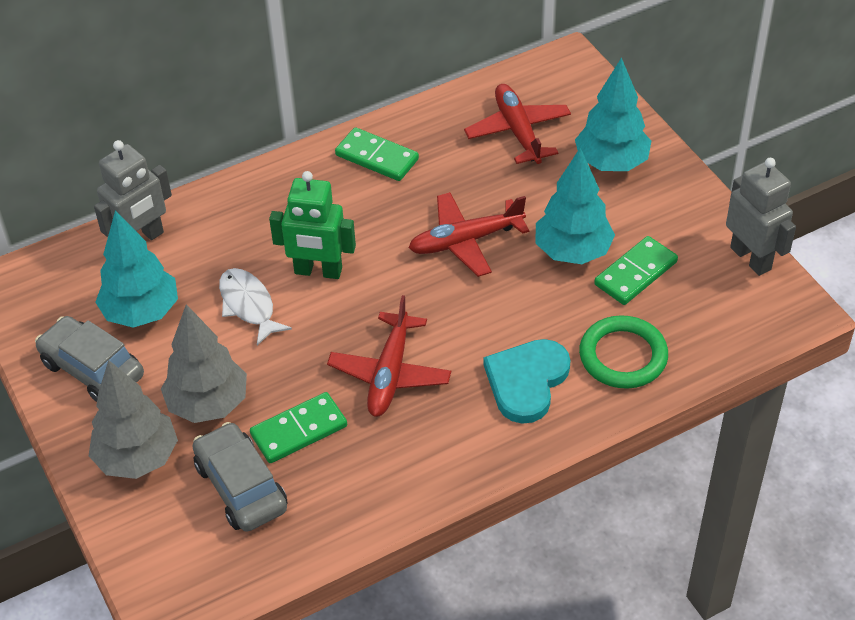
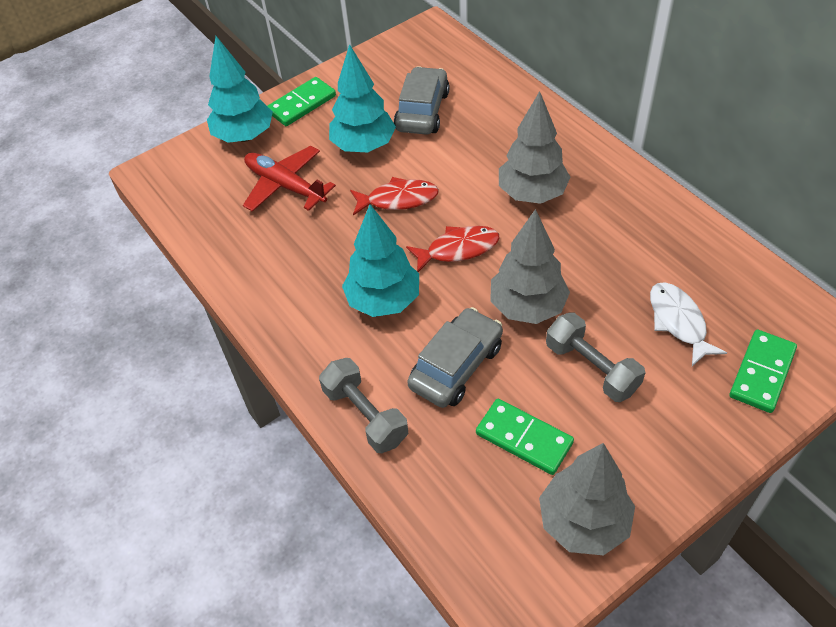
green ring: [579,315,668,389] = 1 -> none = 0
green robot: [269,171,356,279] = 1 -> none = 0
grey dumbbell: none = 0 -> [319,358,408,453] [546,313,646,402] = 2
grey robot: [94,140,172,240] [726,158,796,276] = 2 -> none = 0
grey tree: [89,360,178,479] [161,304,247,423] = 2 -> [490,209,570,324] [499,91,570,204] [539,443,635,556] = 3
red fish: none = 0 -> [350,177,439,215] [406,226,499,272] = 2
red plane: [327,295,451,417] [409,192,529,277] [464,84,571,164] = 3 -> [243,146,336,212] = 1
turquoise heart: [484,339,571,424] = 1 -> none = 0

